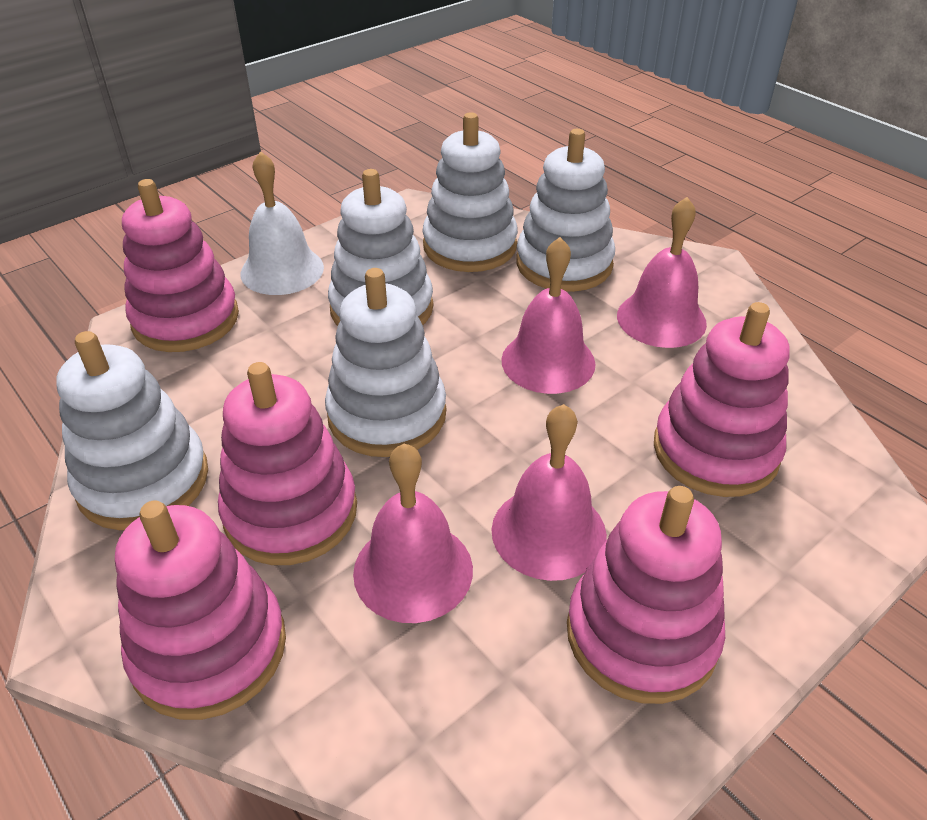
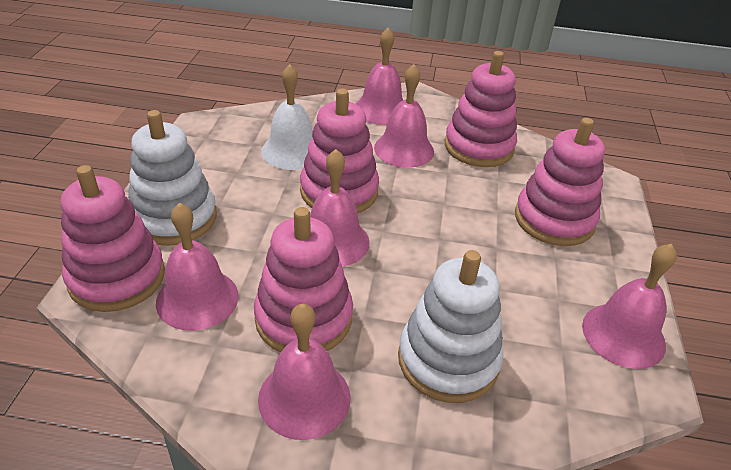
pink bell: [353,444,473,623] [491,404,607,581] [501,237,596,394] [617,197,707,348] = 4 -> [156,203,239,331] [258,304,350,440] [310,149,370,267] [356,28,403,125] [374,64,434,168] [582,244,677,369] = 6
white stacking toy: [56,331,208,530] [325,268,446,457] [328,169,433,326] [422,112,518,272] [516,129,615,292] = 5 -> [128,110,217,246] [398,250,503,403] = 2

